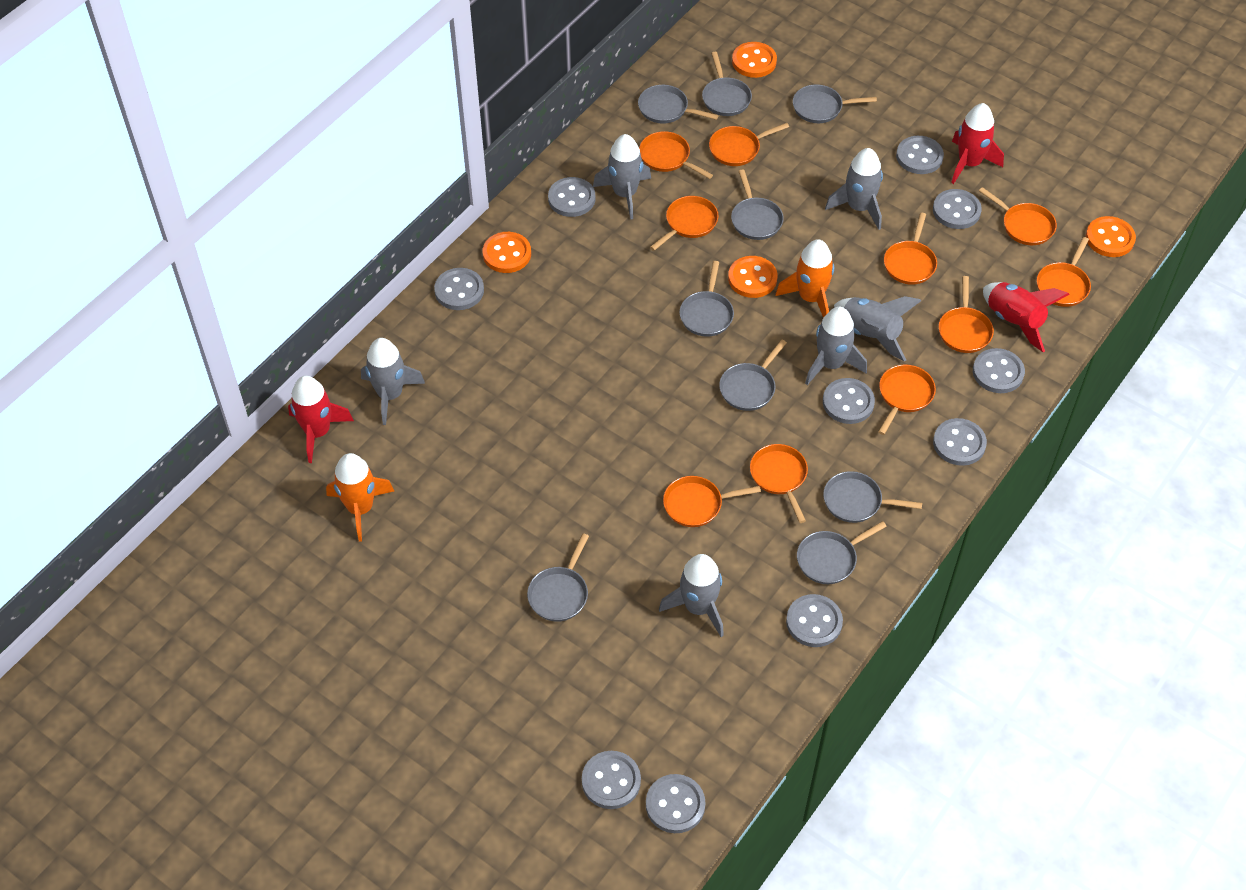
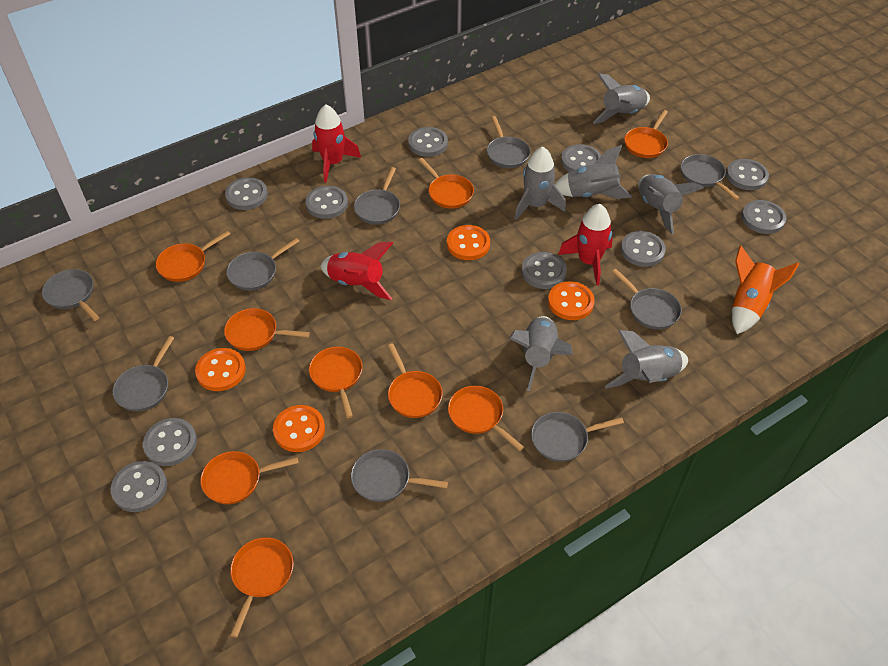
orange pan: [639,131,713,179] [650,196,719,251] [663,476,761,527] [709,123,789,166] [750,444,808,523] [878,364,936,435] [884,213,937,285] [939,276,994,353] [979,187,1057,245] [1037,237,1091,307] = 10 -> [156,231,230,282] [200,451,299,504] [224,308,310,351] [230,537,294,638] [309,347,363,418] [388,343,443,418] [419,158,474,209] [448,386,524,451] [624,110,668,158] = 9
orange rocket: [326,453,394,542] [775,239,834,318] = 2 -> [732,245,799,334] = 1

